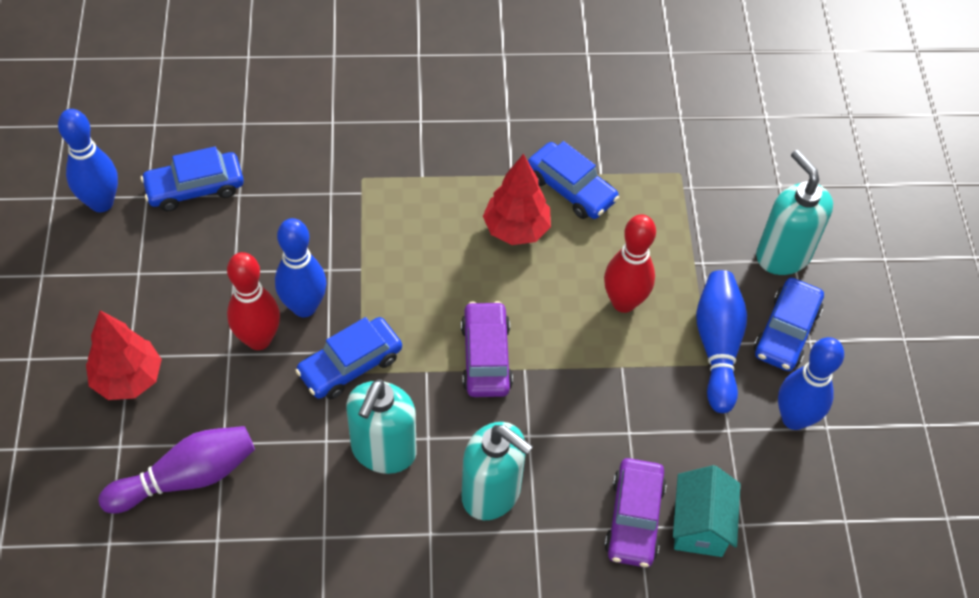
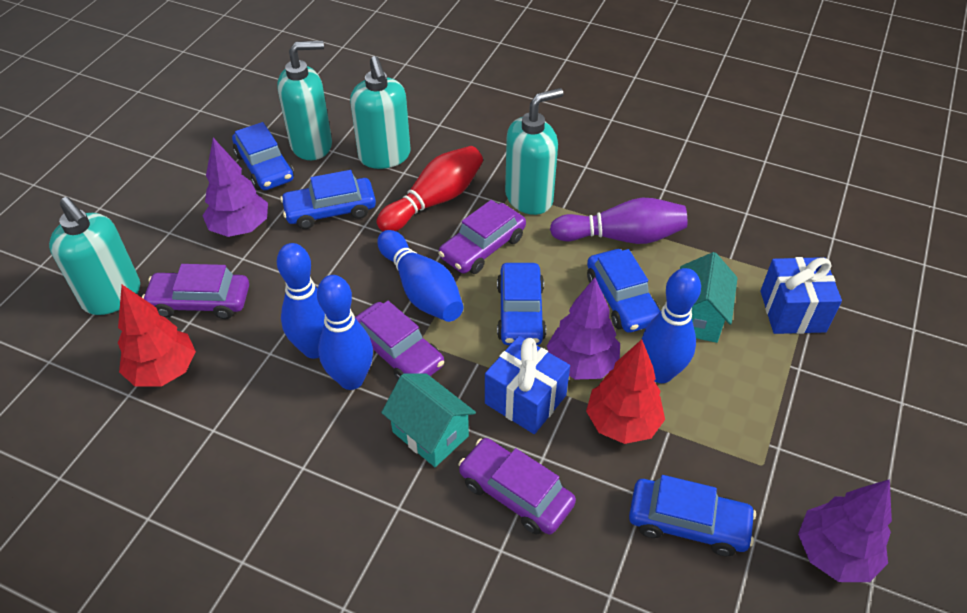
blue car: [141,146,244,211] [295,317,402,399] [528,141,619,219] [754,278,824,371] = 4 -> [232,122,294,190] [280,170,376,229] [497,263,546,345] [587,249,660,333] [629,475,756,556] = 5
blue gift: none = 0 -> [485,336,570,434] [760,257,842,334] = 2
purple car: [461,301,513,397] [604,458,667,567] = 2 -> [142,264,249,319] [355,301,444,380] [438,200,526,274] [458,438,576,535] = 4
purple tree: none = 0 -> [203,138,268,237] [547,278,620,380] [798,479,892,582] = 3
red bowling pin: [227,252,280,350] [604,214,656,313] = 2 -> [377,146,483,231] = 1
turquoise house: [673,465,740,557] = 1 -> [381,374,476,467] [680,252,738,343] = 2
turquoise soap dispenser: [346,379,417,474] [462,422,533,520] [756,150,833,275] = 3 -> [49,197,140,315] [277,41,332,160] [350,56,411,169] [505,88,564,215] = 4

